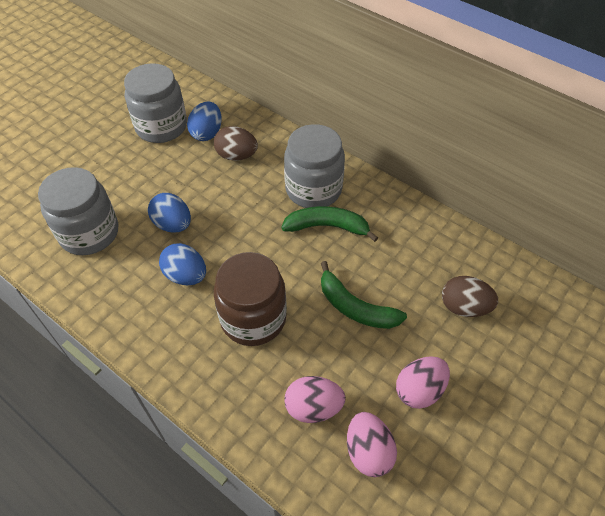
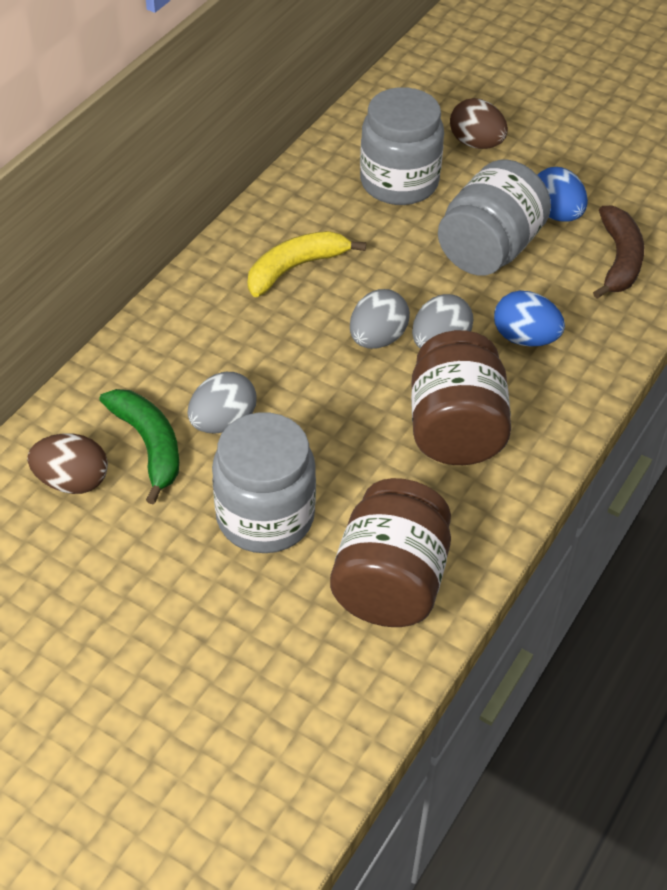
blue egg: [148,193,191,232] [159,243,206,285] [187,102,222,141] = 3 -> [494,291,565,346] [538,167,588,222] = 2
brown banana: none = 0 -> [593,206,644,299] = 1
brown jar: [214,252,287,346] = 1 -> [330,478,451,627] [411,330,511,465] = 2
green banana: [281,206,378,242] [321,261,407,329] = 2 -> [99,389,179,505] = 1
grey egg: none = 0 -> [188,372,257,433] [350,289,410,349] [412,294,473,348] = 3
pink egg: [284,376,346,423] [347,412,397,477] [396,356,450,409] = 3 -> none = 0
yellow banana: none = 0 -> [248,231,366,297] = 1

